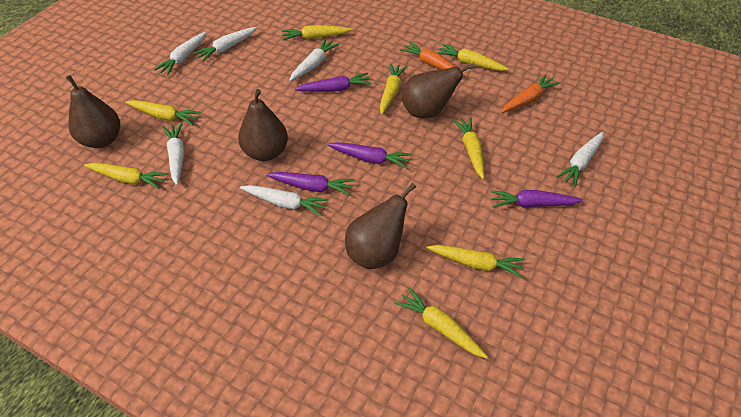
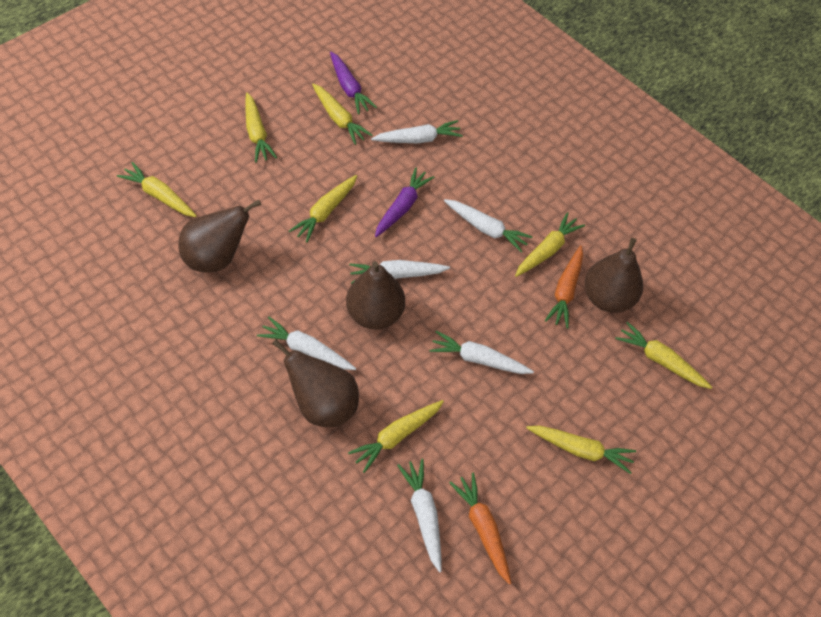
purple carrot: [266,172,354,196] [294,72,372,92] [328,142,412,169] [490,190,583,208] = 4 -> [330,52,377,114] [375,167,435,237] = 2

